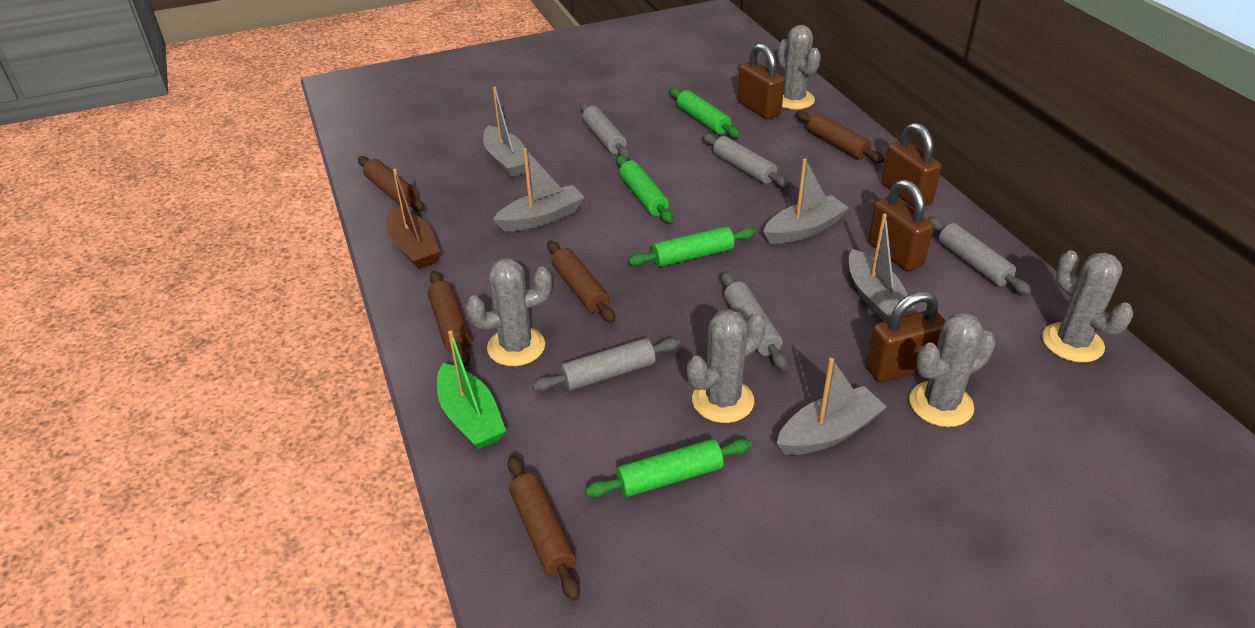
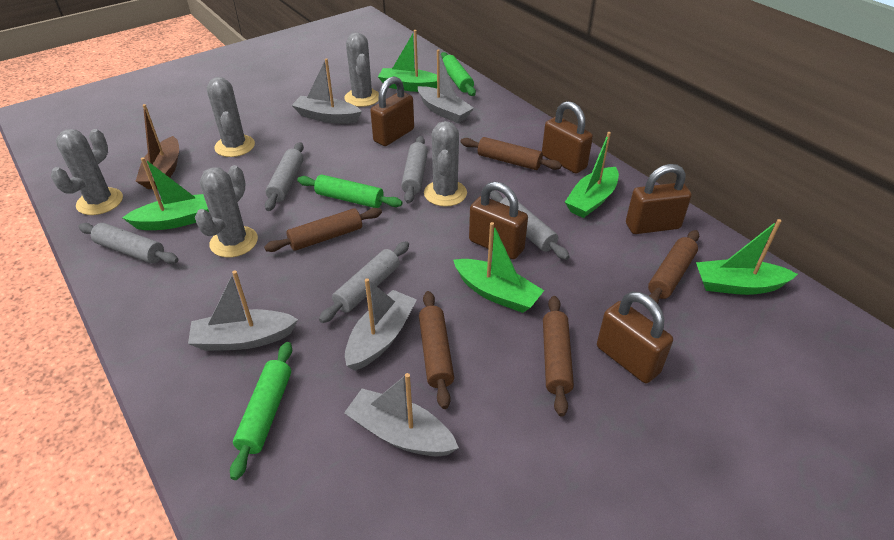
brown padlock: [738,43,785,119] [866,291,945,382] [868,180,934,271] [882,123,941,208] = 4 -> [370,76,414,146] [469,181,528,259] [542,101,593,173] [597,292,673,383] [626,164,692,234] = 5
green boat: [437,330,506,449] = 1 -> [122,157,209,230] [378,30,437,92] [453,222,544,313] [565,132,619,218] [696,219,798,295] = 5
green rolling pin: [585,439,752,498] [616,155,673,223] [628,226,756,267] [669,88,740,138] = 4 -> [230,342,292,480] [297,175,403,208] [441,52,476,96] = 3

